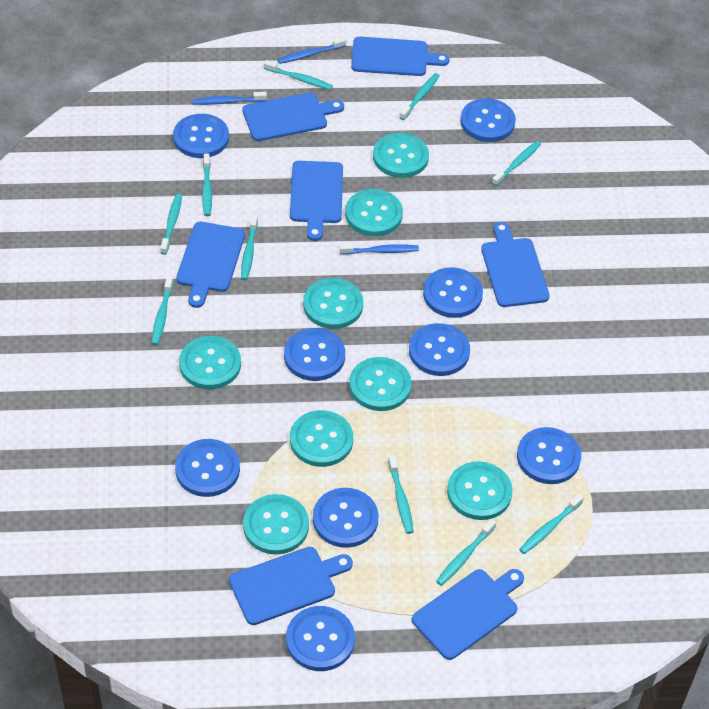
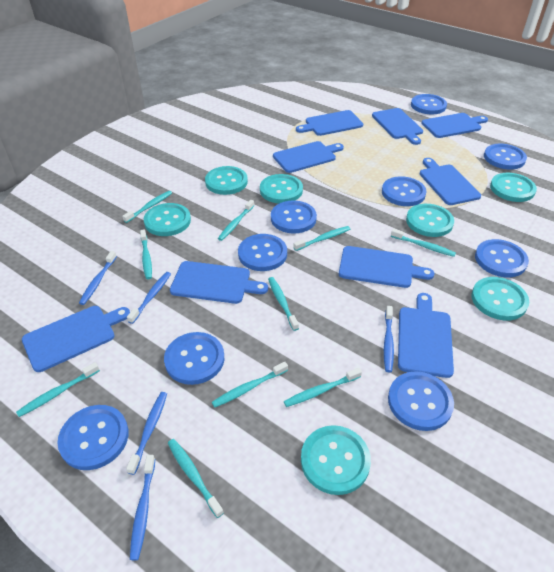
blue cutting board: [176,222,245,308] [229,547,353,625] [242,93,344,141] [290,161,343,241] [351,37,450,76] [412,569,524,660] [481,222,550,307] = 7 -> [22,306,130,372] [170,261,268,304] [273,141,344,173] [296,110,363,136] [339,246,435,288] [372,108,423,145] [398,293,454,378] [420,158,481,205] [421,113,488,138] = 9
blue toothbrush: [192,92,267,105] [277,37,346,64] [339,244,419,255] = 3 -> [79,251,117,305] [126,392,167,475] [127,272,171,324] [130,455,155,560] [384,306,394,372] = 5
turquoise button: [179,336,241,389] [243,494,309,555] [290,410,353,467] [303,278,363,329] [345,189,403,236] [349,357,412,411] [373,133,429,178] [447,461,513,520] = 8 -> [144,203,191,236] [205,166,248,195] [260,174,303,203] [301,425,371,495] [406,204,454,237] [471,277,529,321] [490,173,537,202] = 7

